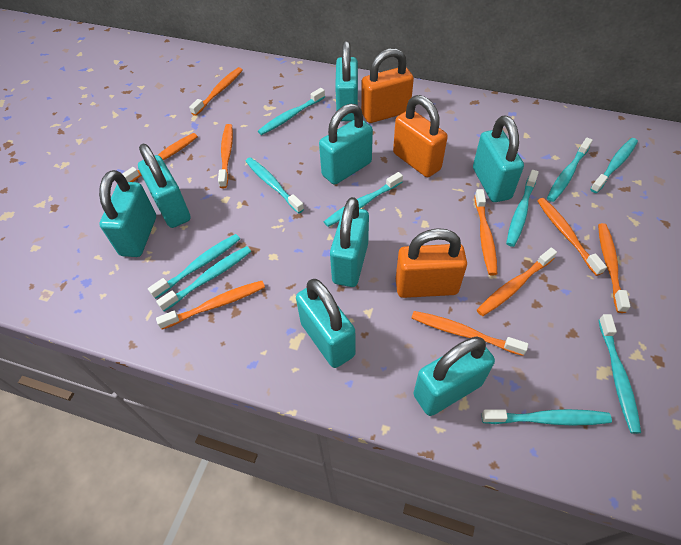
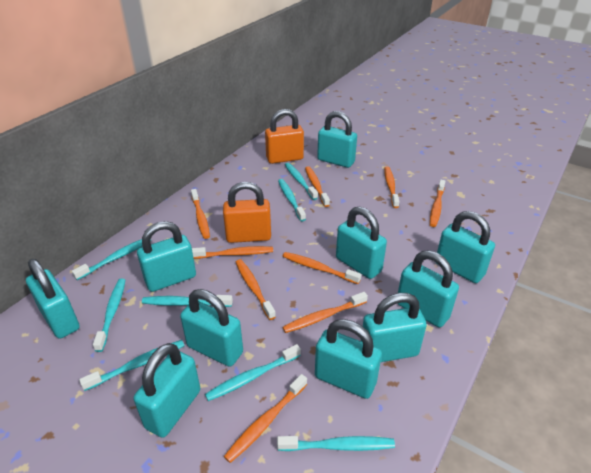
orange padlock: [361,48,414,123] [393,95,448,177] [396,228,467,298] = 3 -> [223,182,271,243] [265,109,304,164] = 2
turquoise padlock: [99,170,156,257] [138,144,191,228] [296,279,356,368] [319,104,373,185] [330,197,369,287] [335,41,358,121] [413,336,495,416] [473,116,524,202] = 8 -> [26,259,79,339] [134,343,200,438] [137,221,196,292] [180,289,243,367] [315,319,382,399] [317,111,357,168] [336,207,387,279] [361,293,427,362] [398,250,459,328] [437,211,495,283] = 10
turquoise toothbrush: [148,234,240,299] [156,246,251,311] [246,157,304,213] [258,88,325,135] [324,172,403,227] [482,409,612,426] [506,170,539,247] [547,138,593,202] [590,138,638,193] [598,314,641,434] = 10 -> [72,239,142,280] [79,340,184,391] [93,279,125,352] [142,295,233,307] [205,344,301,401] [277,436,395,451] [278,179,306,221] [285,163,318,200] = 8

